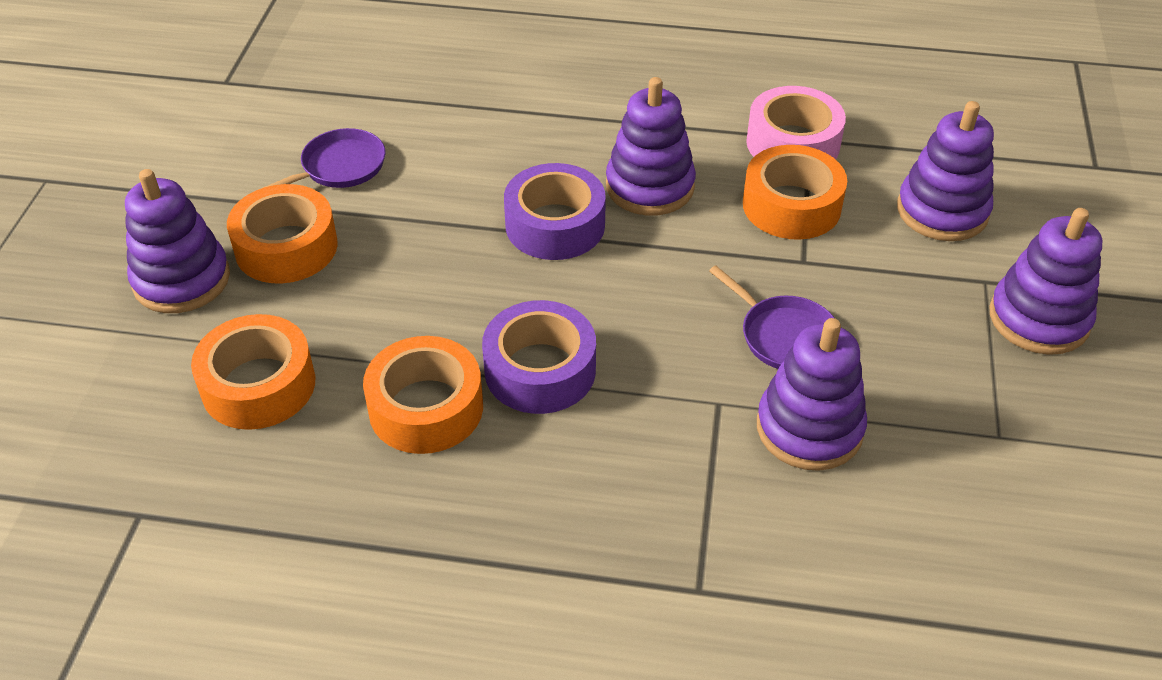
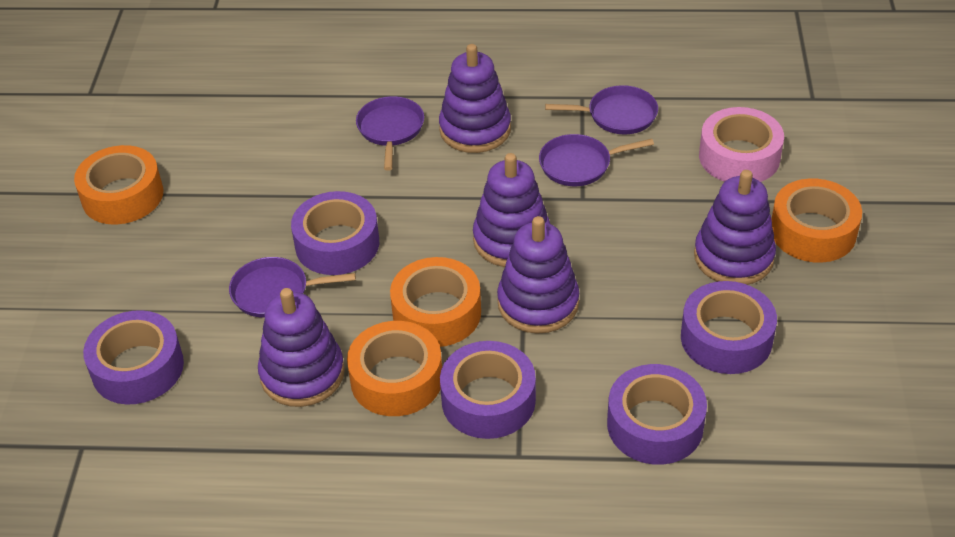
purple pan: [258,128,385,190] [709,265,834,369] = 2 -> [229,257,356,318] [356,96,424,171] [539,134,654,186] [545,85,658,134] = 4
purple tape: [482,300,596,414] [504,163,606,260] = 2 -> [83,310,184,404] [291,191,379,275] [440,341,536,439] [607,364,707,465] [681,281,777,374] = 5

